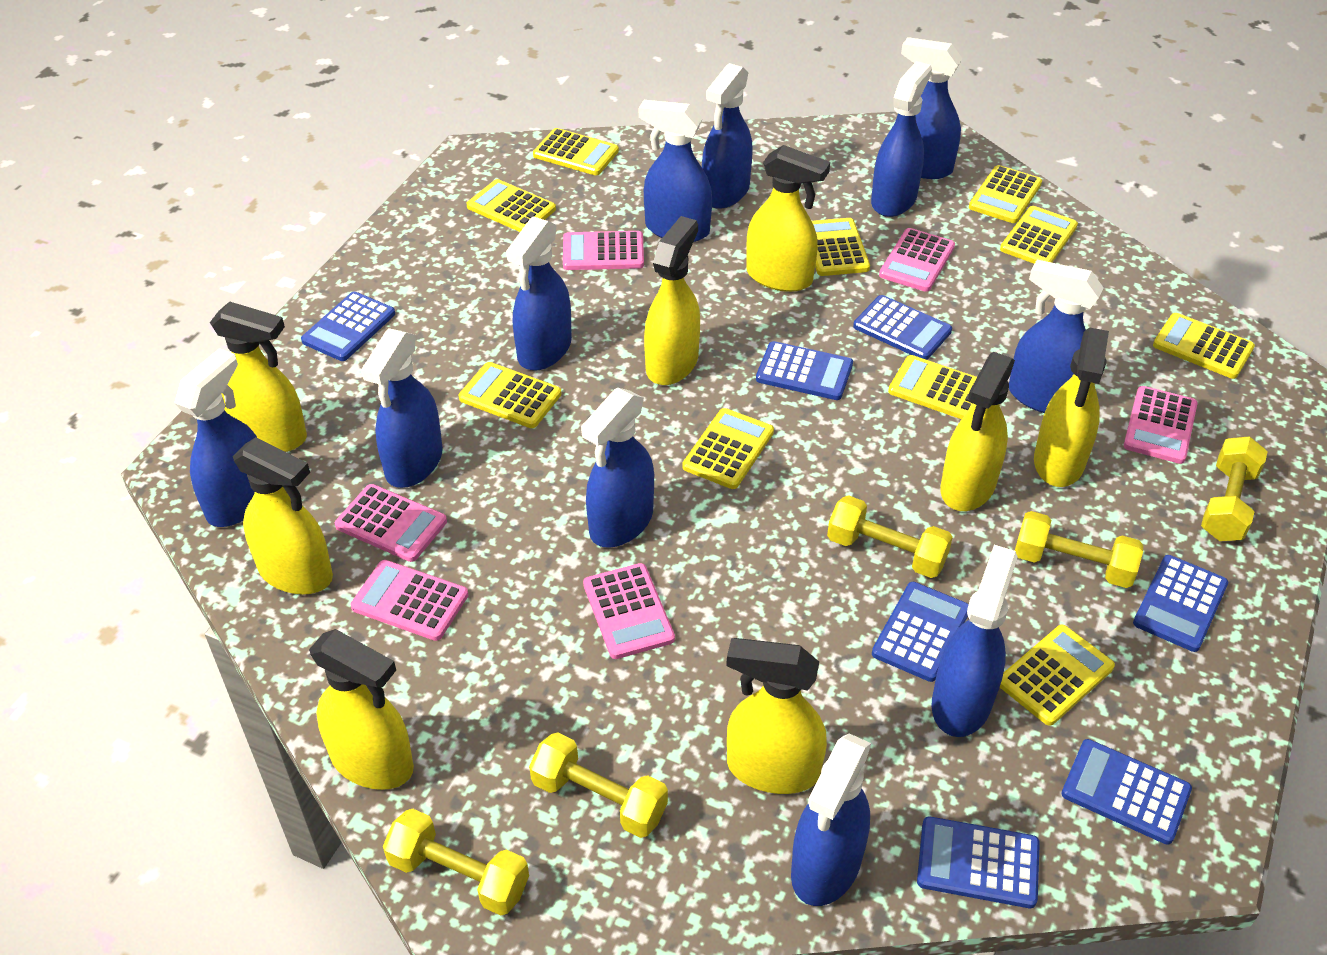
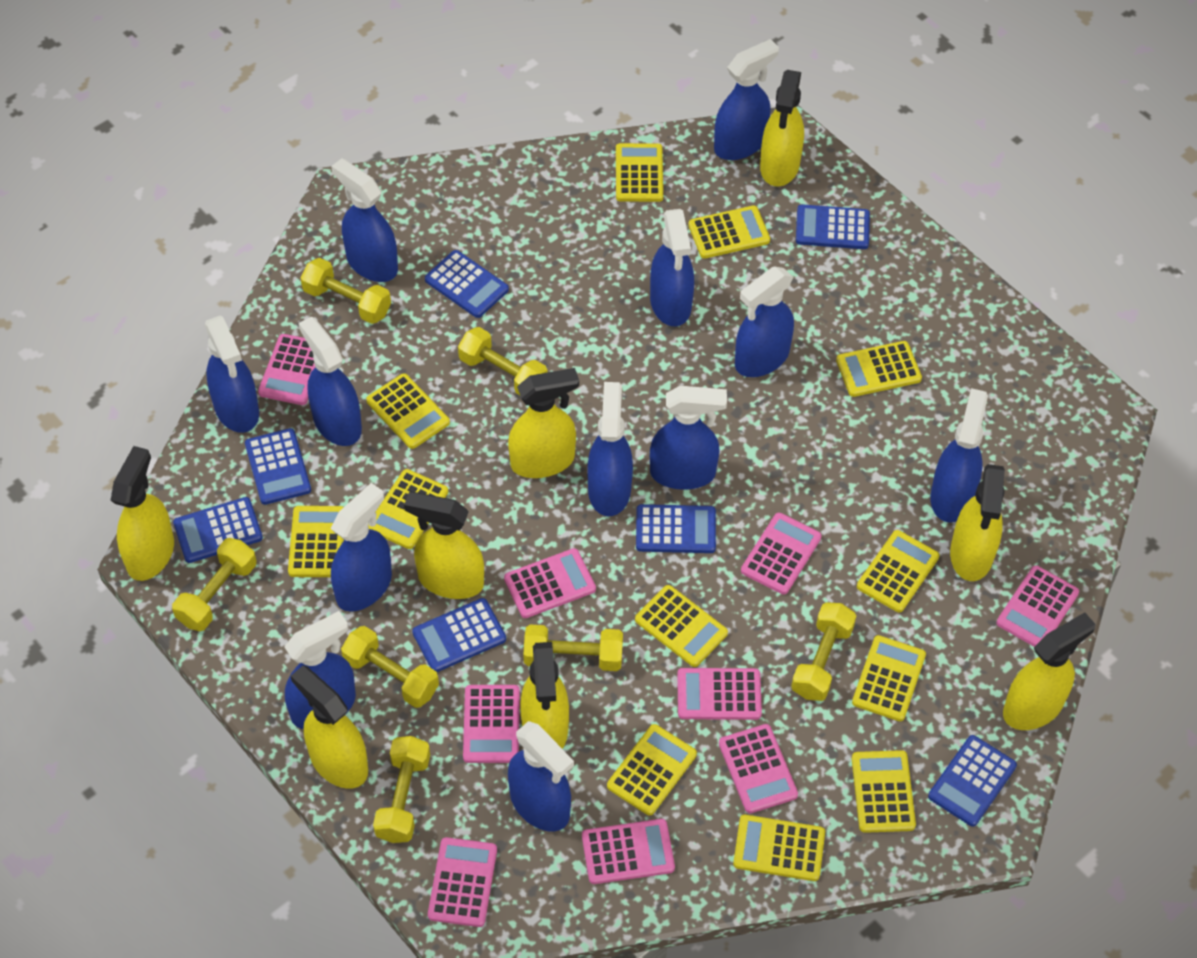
blue spray bottle: [174,348,257,527] [361,328,443,488] [506,216,572,370] [581,388,654,548] [639,100,712,242] [702,63,753,209] [791,733,871,906] [871,61,932,217] [901,37,963,179] [931,545,1018,737] [1009,260,1104,413] = 11 -> [205,316,259,433] [284,611,356,729] [298,316,362,446] [331,158,398,282] [331,483,392,612] [508,721,574,831] [587,382,633,516] [650,209,694,326] [650,386,727,490] [714,39,779,160] [735,267,794,377] [930,388,988,522] = 12
pink calculator: [335,484,447,562] [351,560,468,641] [563,231,644,270] [583,563,675,659] [879,228,955,292] [1123,386,1198,464] = 6 -> [258,334,315,405] [428,837,497,927] [463,685,520,763] [504,548,596,618] [582,819,675,884] [677,668,762,720] [719,724,798,813] [741,513,822,595] [996,565,1079,647] = 9
yellow calculator: [459,362,562,428] [467,179,556,232] [533,128,619,175] [682,408,774,489] [812,218,870,276] [888,355,977,419] [969,165,1042,223] [1000,206,1078,264] [1000,625,1115,726] [1153,313,1255,379] = 10 -> [288,506,344,577] [366,373,450,449] [368,469,448,549] [607,724,697,815] [616,143,663,202] [635,585,728,667] [688,205,770,259] [733,815,825,881] [836,341,922,397] [852,635,926,721] [852,750,916,833] [857,530,940,612] = 12
yellow dumbbell: [383,809,529,915] [529,733,668,838] [827,496,953,578] [1015,511,1143,588] [1201,436,1268,541] = 5 -> [172,538,256,631] [301,258,391,324] [341,626,439,708] [373,736,430,843] [458,327,547,395] [523,624,623,671] [791,602,856,701] = 7

